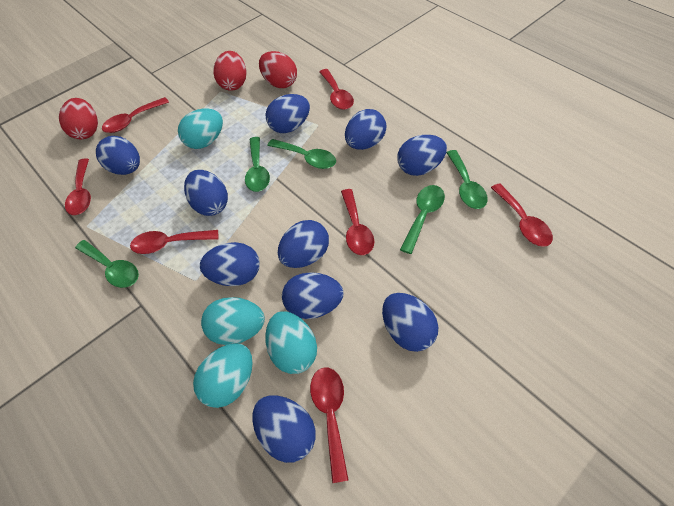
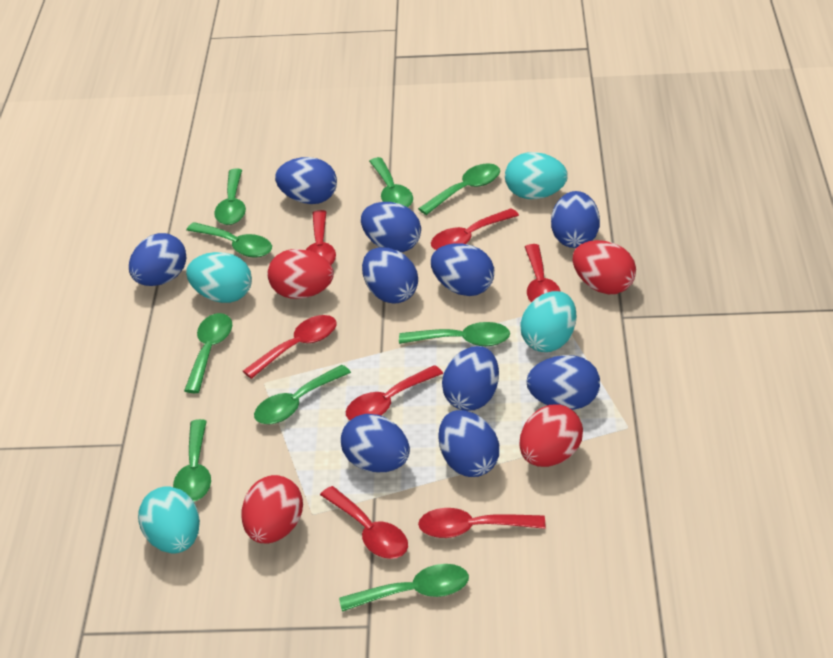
green spoon: [75,240,139,288] [245,137,270,192] [267,139,336,169] [400,185,445,254] [446,150,488,209] = 5 -> [173,419,211,502] [184,313,232,393] [186,222,272,258] [214,168,246,225] [254,365,351,424] [339,564,469,612] [369,157,413,207] [399,322,510,346] [418,163,500,215] = 9
red egg: [59,98,98,139] [213,51,247,91] [259,51,297,88] = 3 -> [242,475,303,544] [268,249,334,299] [519,404,583,467] [573,240,636,294] = 4

